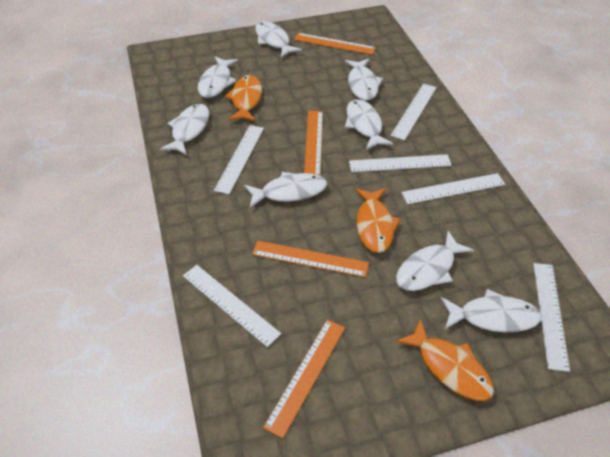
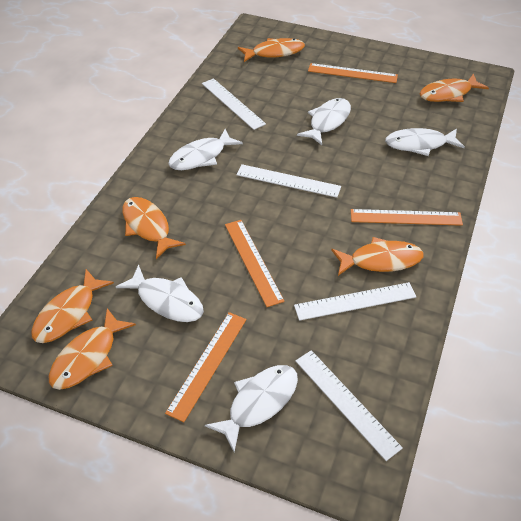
orange fish: [225,75,262,122] [355,188,401,253] [396,318,494,401] = 3 -> [31,269,114,343] [49,308,136,390] [122,197,186,259] [238,38,305,62] [331,237,424,276] [420,74,489,102] = 6
white fish: [160,104,210,156] [198,56,238,98] [244,172,327,208] [255,21,302,58] [345,59,383,101] [345,99,393,150] [396,231,474,291] [441,289,542,333] = 8 -> [116,265,204,322] [168,129,243,170] [205,365,298,452] [297,98,351,145] [385,128,465,156] = 5
white ruler: [183,265,281,347] [214,125,264,194] [349,154,452,172] [390,83,437,141] [401,173,505,204] [533,263,570,372] = 6 -> [202,78,266,130] [236,164,341,198] [294,282,416,321] [295,350,403,461] = 4

